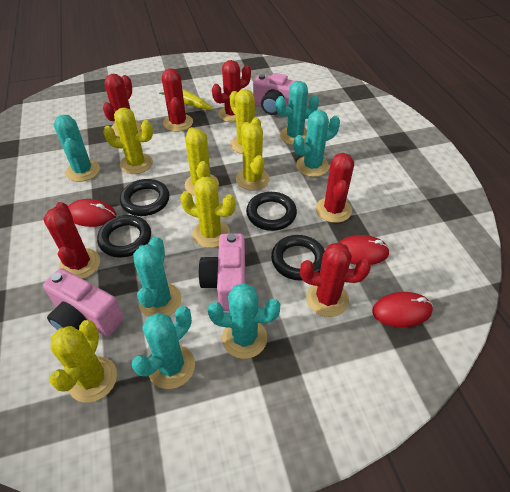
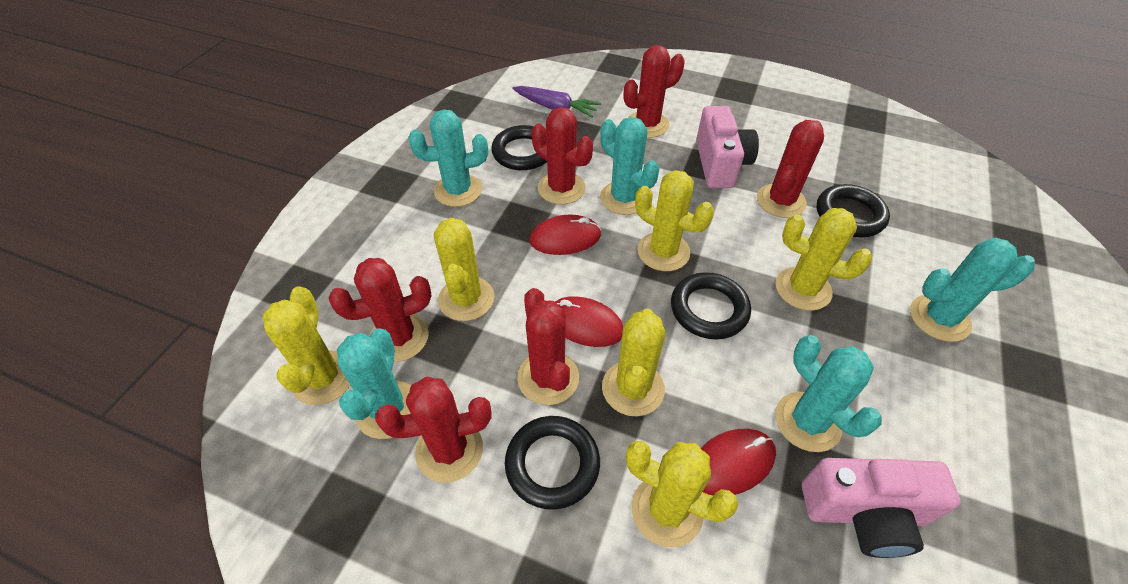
pink camera: [43,268,124,336] [198,233,245,311] [253,73,296,115] = 3 -> [696,106,759,188] [802,458,960,558] = 2
purple carrot: none = 0 -> [513,86,601,117] = 1
turquoise cactus: [54,115,100,182] [132,306,195,389] [133,236,182,317] [208,283,280,359] [276,81,319,145] [293,110,340,177] = 6 -> [337,328,411,439] [409,109,488,207] [600,117,660,215] [775,335,882,452] [910,238,1035,342] = 5
yellow carrot: [159,90,213,110] = 1 -> none = 0

